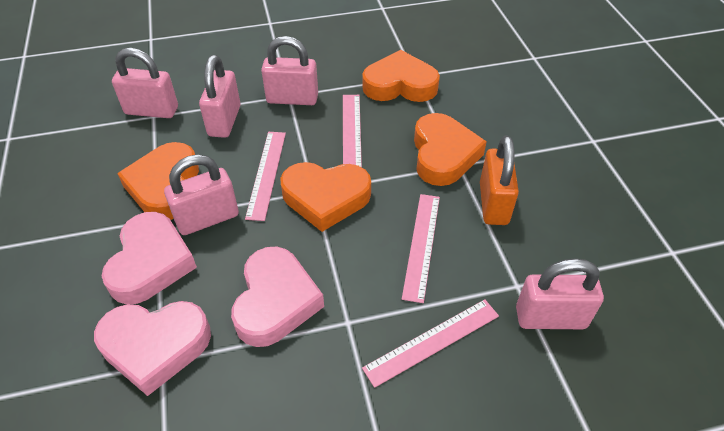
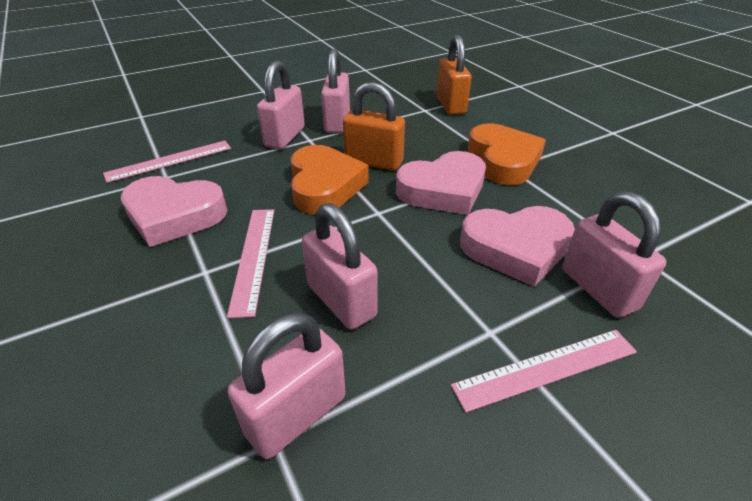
orange heart: [117,142,199,220] [280,162,371,232] [362,50,440,102] [414,113,487,186] = 4 -> [290,145,369,214] [468,124,546,185] = 2
orange padlock: [480,136,519,225] = 1 -> [343,82,405,171] [437,35,472,115] = 2
pink ruler: [245,132,286,221] [343,95,362,167] [362,299,499,388] [402,194,440,303] = 4 -> [103,141,231,183] [227,209,275,318] [451,330,637,413] = 3

